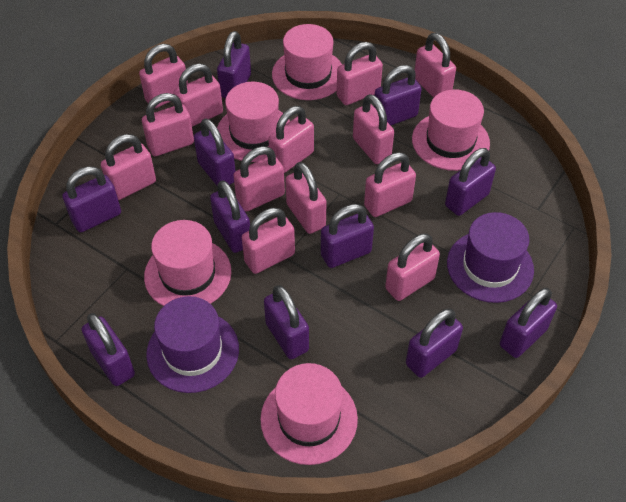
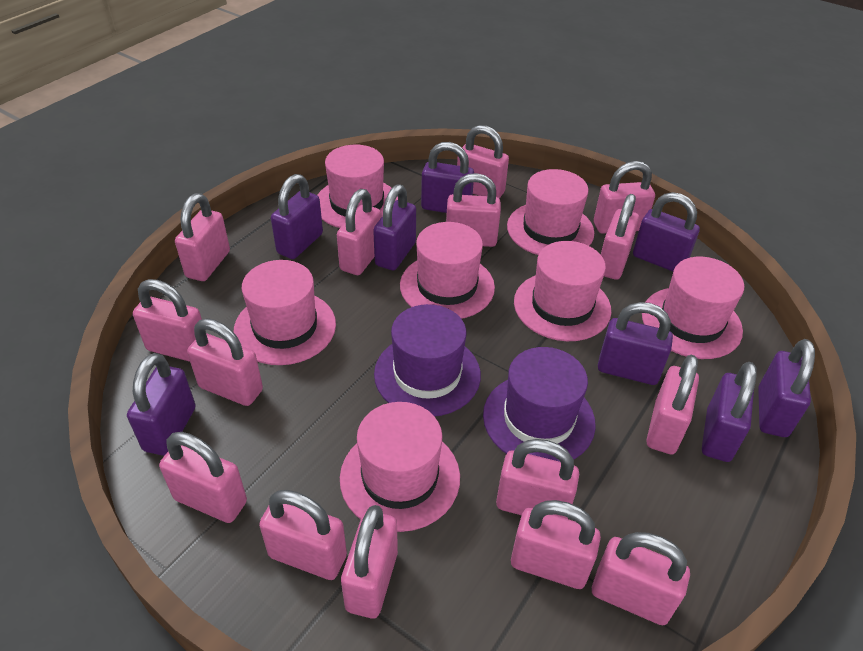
pink hat: [144,220,231,306] [217,82,290,162] [260,363,358,465] [272,24,342,100] [412,89,490,171] = 5 -> [234,260,336,365] [317,145,398,228] [340,402,460,532] [400,222,495,319] [507,169,594,255] [514,241,611,341] [642,257,744,359] = 7
pink padlock: [101,134,156,200] [139,44,188,108] [142,93,194,156] [173,64,223,127] [233,146,285,212] [242,208,295,274] [268,106,314,173] [285,162,327,234] [336,42,383,105] [353,94,394,164] [364,152,416,217] [385,234,440,301] [415,33,456,98] = 13 -> [133,279,202,362] [159,432,247,523] [175,193,230,281] [187,318,263,406] [259,490,347,580] [337,189,382,275] [341,505,398,618] [446,173,501,247] [457,125,509,199] [496,439,579,519] [511,500,601,589] [592,532,690,625] [594,161,655,234] [601,194,639,280] [646,355,699,454] = 15
purple padlock: [62,167,121,232] [82,313,135,386] [194,118,235,187] [210,180,250,253] [217,31,251,98] [264,285,309,359] [321,204,374,268] [374,65,422,125] [406,308,463,378] [445,148,496,216] [500,288,557,358] = 11 -> [127,353,196,456] [271,174,323,259] [373,184,416,270] [421,142,474,213] [598,302,673,385] [633,192,700,271] [702,362,756,462] [758,339,815,437] = 8

